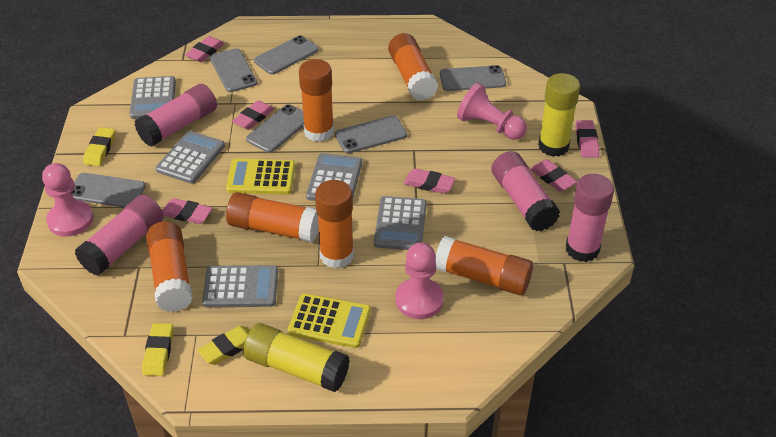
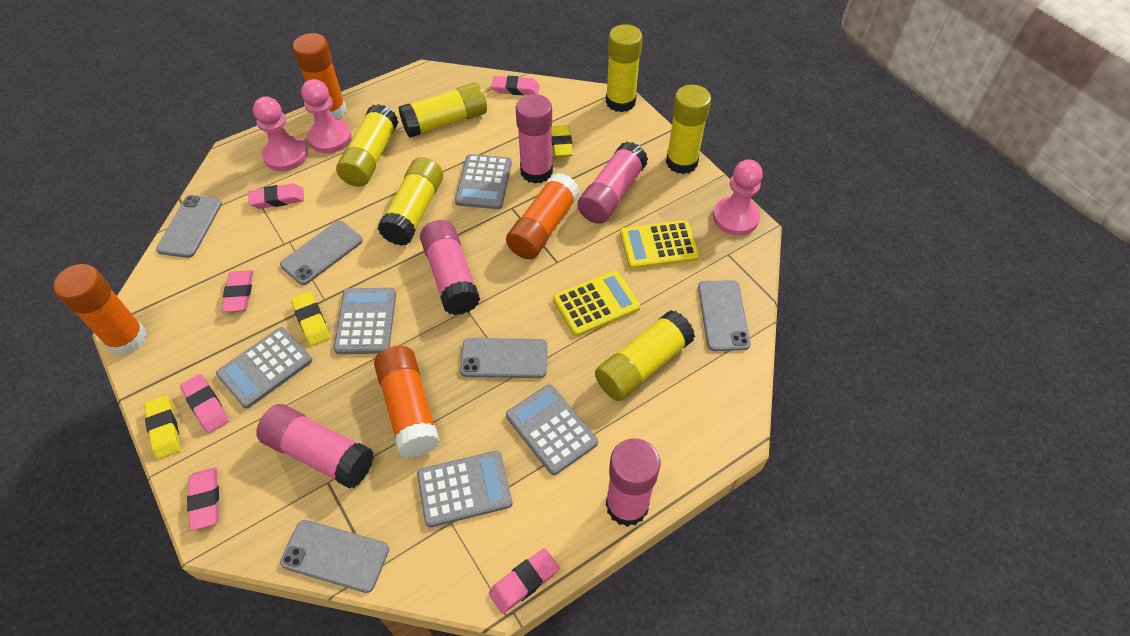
grey phone: [71,173,146,207] [210,48,257,92] [246,104,304,153] [254,35,318,75] [335,116,407,153] [440,65,506,91] = 6 -> [156,195,222,258] [280,221,363,285] [280,520,389,593] [460,338,547,378] [698,280,751,351] = 5
orange glue stick: [146,221,193,312] [226,192,319,242] [299,59,334,142] [315,180,354,268] [388,33,438,101] [435,236,533,295] = 6 -> [53,264,147,355] [293,33,346,119] [374,346,440,458] [506,173,580,259] = 4
pink glue stick: [75,195,163,276] [134,84,217,147] [492,151,560,231] [566,174,614,262] = 4 -> [256,404,374,489] [420,220,480,315] [516,94,553,184] [577,142,648,224] [606,438,661,527] = 5
yellow glue stick: [243,323,350,392] [538,73,580,157] = 2 -> [336,104,398,187] [378,157,443,246] [399,82,487,138] [595,310,695,401] [606,24,643,112] [666,85,711,174] = 6

